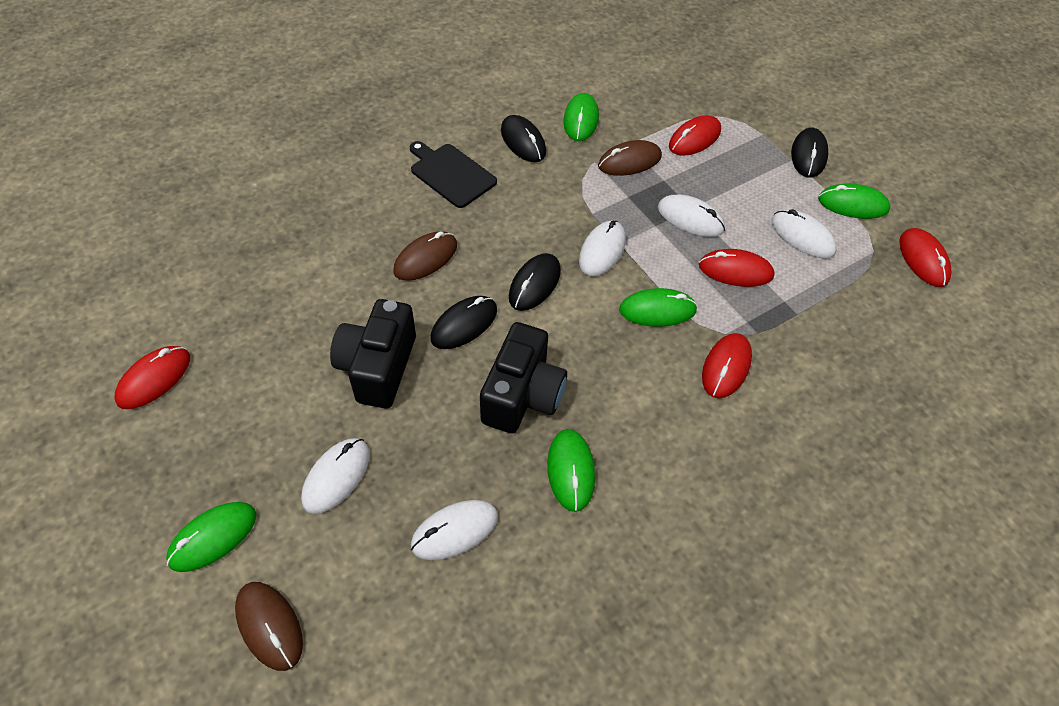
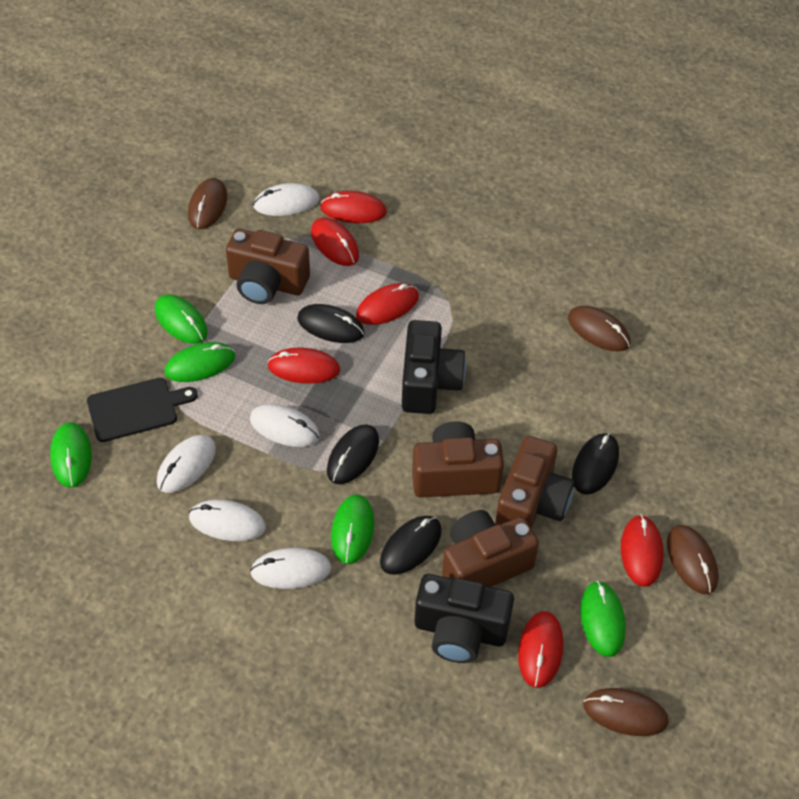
brown camera: none = 0 -> [226,229,310,304] [412,422,504,498] [442,510,539,587] [495,436,575,529] = 4
brown mouse: [235,582,303,671] [394,231,457,281] [598,140,662,176] = 3 -> [188,178,227,229] [568,306,631,352] [583,688,669,736] [667,525,719,594] = 4
red mouse: [115,346,190,409] [669,115,721,156] [699,249,774,287] [702,333,752,399] [899,228,951,287] = 5 -> [267,347,340,384] [311,217,359,266] [320,191,387,223] [356,283,419,325] [518,611,563,688] [621,515,663,587] = 6

